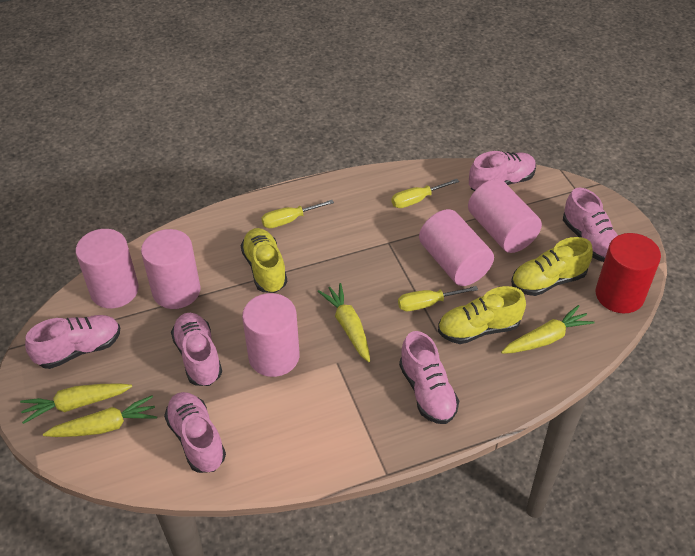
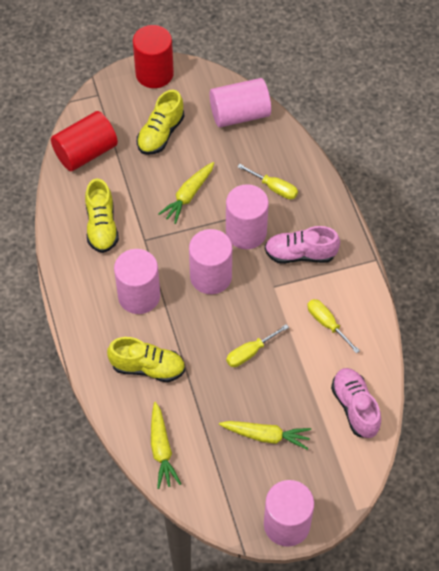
pink shoe: [25,315,120,369] [164,392,226,473] [171,313,222,386] [399,331,459,424] [469,151,536,191] [563,188,618,262] = 6 -> [265,226,340,264] [331,368,381,438] = 2
red cylinder: [595,233,661,313] = 1 -> [51,111,118,171] [133,25,174,88] = 2
yellow carrot: [20,383,132,424] [43,396,157,437] [318,283,370,362] [501,305,595,354] = 4 -> [151,402,181,489] [158,162,214,224] [219,421,311,450] = 3

